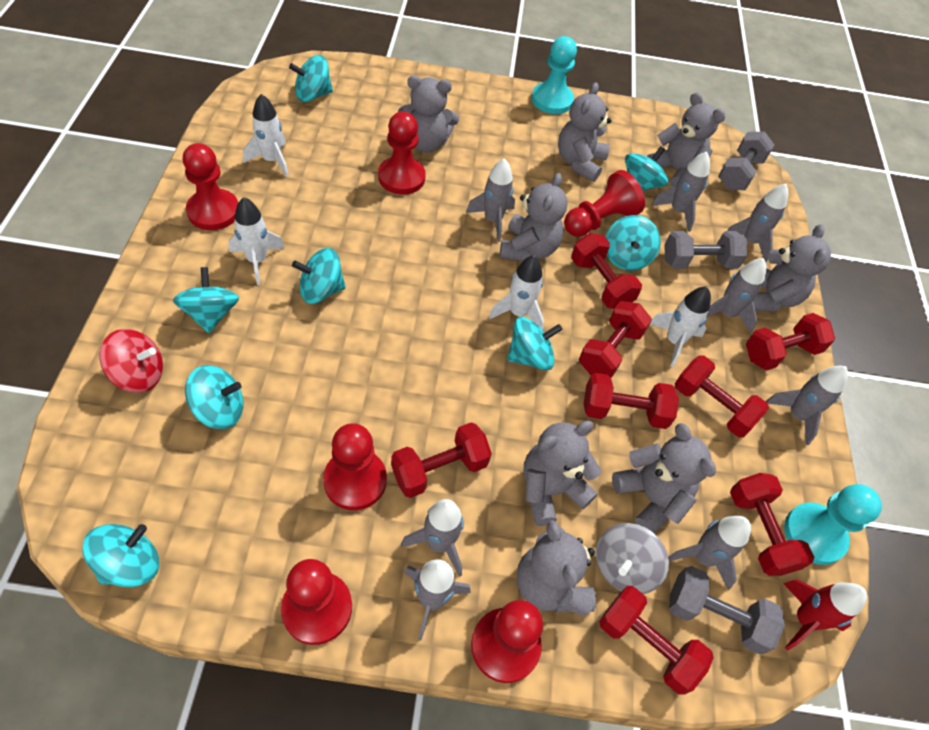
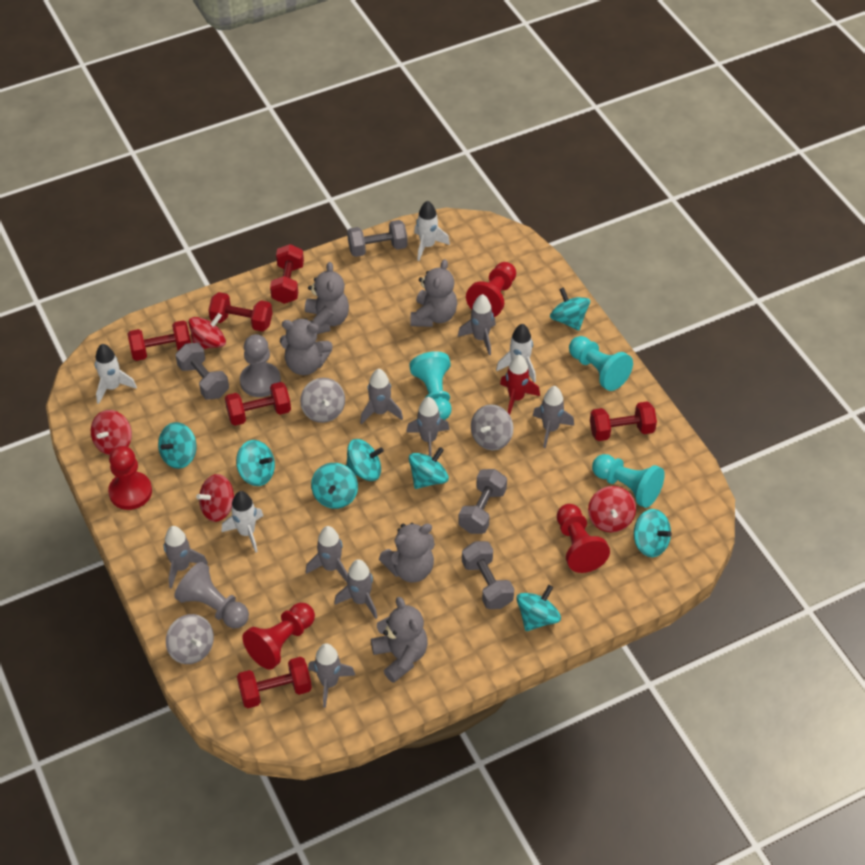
grey dumbbell: [664,231,748,269] [669,566,785,655] [718,132,774,190] = 3 -> [176,343,229,400] [347,220,408,257] [458,469,507,534] [462,541,514,609] = 4
grey pawn: none = 0 -> [174,562,249,628] [240,334,281,397] = 2
grey spinning top: [596,523,669,594] = 1 -> [166,614,214,664] [300,378,345,423] [471,404,513,450] = 3
grey teddy bear: [398,76,459,153] [500,173,568,261] [517,520,596,616] [524,421,601,526] [558,82,612,182] [612,423,716,533] [647,92,725,187] [753,224,831,312] = 8 -> [280,318,333,375] [305,262,349,334] [371,597,428,683] [379,523,435,582] [411,259,457,327] = 5
red dumbbell: [391,422,492,498] [571,233,642,309] [579,301,652,378] [584,373,679,429] [599,586,714,695] [675,355,769,437] [730,473,814,576] [746,313,835,371] = 8 -> [128,321,191,361] [208,292,273,332] [225,382,291,426] [237,657,312,708] [270,244,304,304] [590,401,657,441] = 6
red pawn: [183,143,238,230] [281,559,352,645] [323,423,387,510] [378,111,426,195] [471,600,543,683] [564,170,645,237] = 6 -> [108,446,152,510] [242,603,315,669] [466,262,516,317] [557,504,610,573] = 4
red spinning top: [100,329,163,393] = 1 -> [91,410,132,455] [188,313,226,349] [196,474,234,522] [588,486,636,532] = 4
turquoise pawn: [531,36,577,114] [784,484,882,565] = 2 -> [409,351,452,420] [569,336,633,391] [592,454,665,508] = 3

